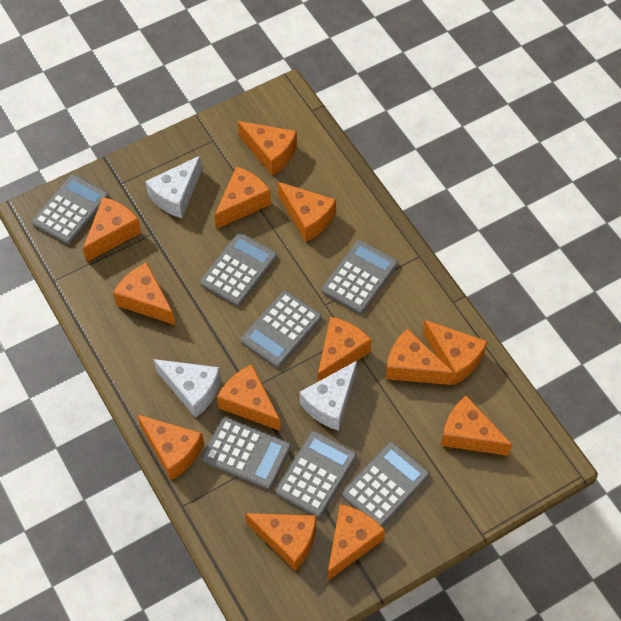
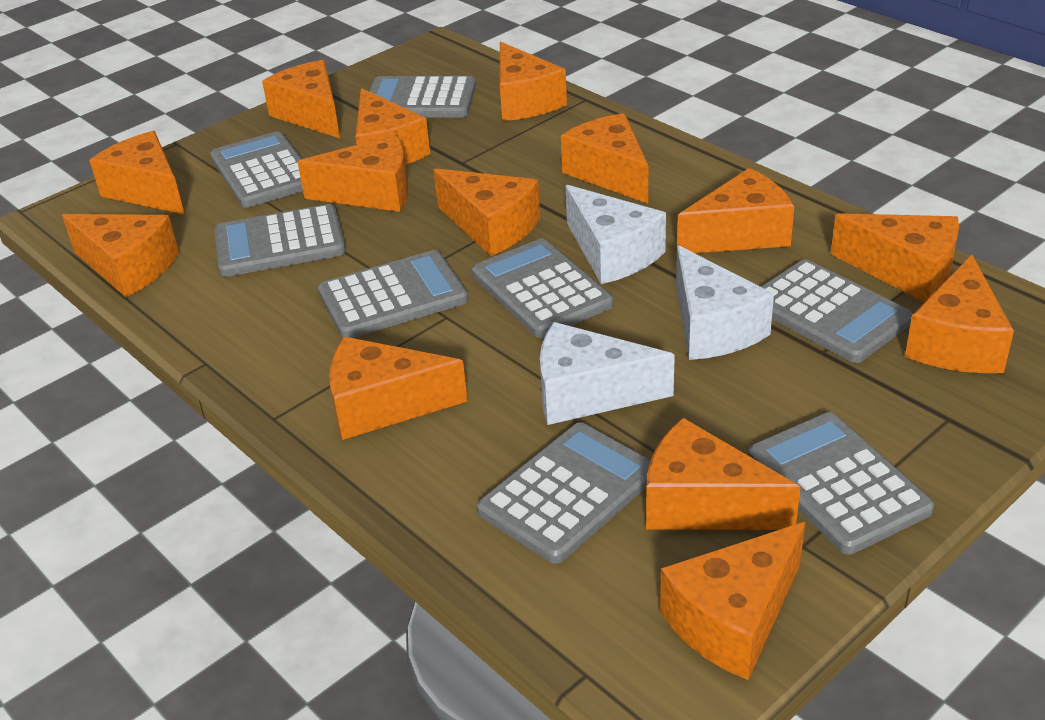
grey calculator: [32,175,109,245] [200,233,277,307] [202,417,291,490] [241,291,322,368] [275,431,357,517] [322,240,398,314] [342,442,430,527] = 7 -> [210,131,303,208] [214,204,346,277] [318,250,468,338] [369,76,476,118] [472,239,613,338] [477,422,651,564] [748,412,934,554] [761,259,913,363] = 8
orange cheese: [83,197,141,262] [113,262,175,325] [137,415,204,480] [214,166,271,229] [217,364,281,431] [238,121,297,176] [245,513,316,571] [278,182,336,242] [318,317,371,381] [327,504,385,581] [385,329,454,385] [423,320,488,385] [441,395,512,456] = 13 -> [62,214,179,297] [89,131,184,214] [262,60,340,138] [298,135,408,212] [329,337,468,440] [355,88,430,165] [433,168,540,256] [500,42,567,121] [561,113,648,204] [646,418,801,530] [660,522,805,680] [677,168,794,253] [831,213,959,302] [905,255,1014,373] = 14

